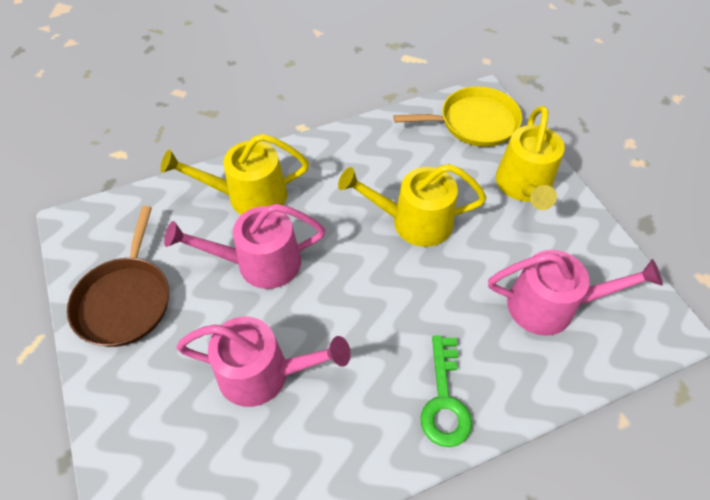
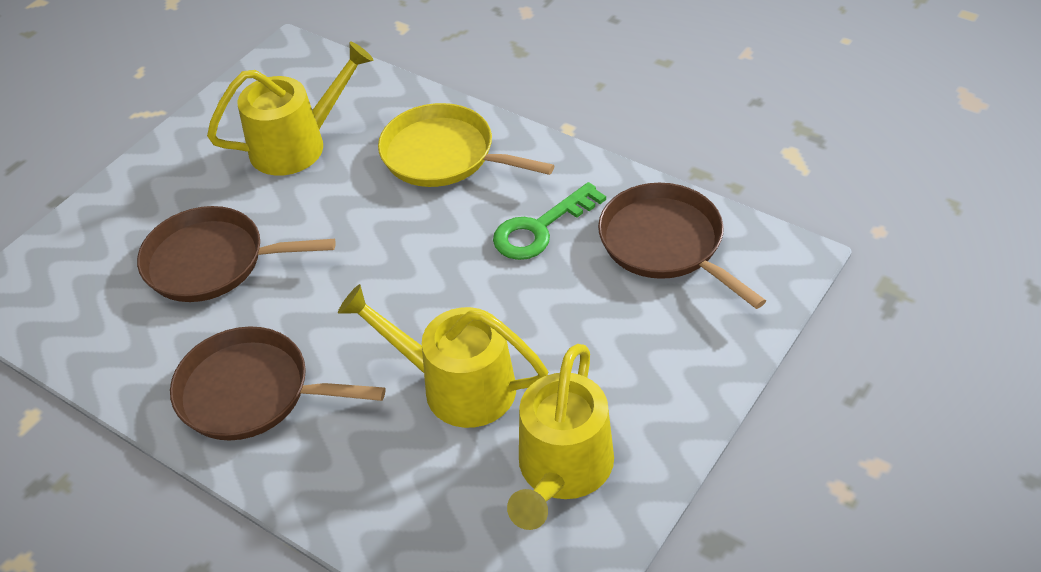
brown pan: [67,206,169,347] = 1 -> [137,206,336,302] [170,326,386,440] [598,183,766,309] = 3
pink watering can: [164,204,325,289] [176,317,351,407] [488,250,663,336] = 3 -> none = 0

